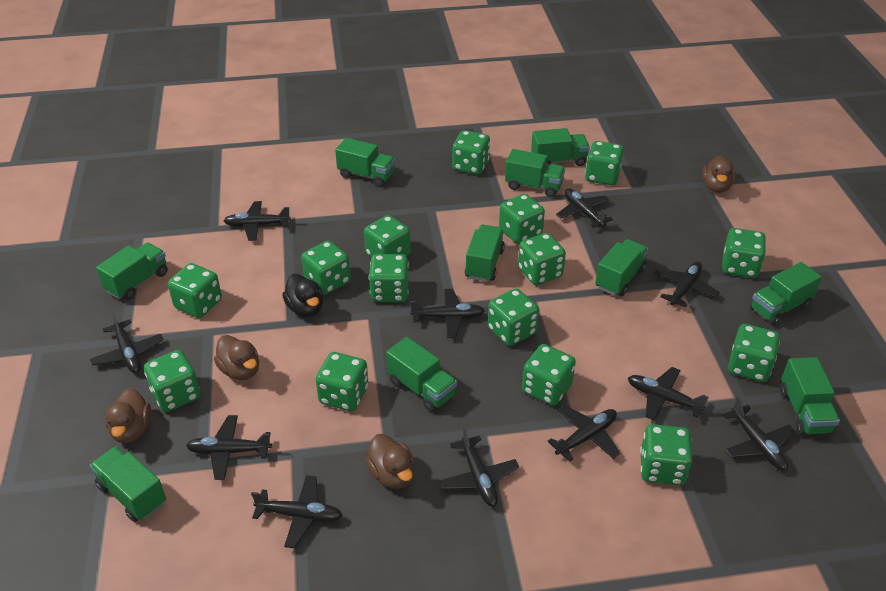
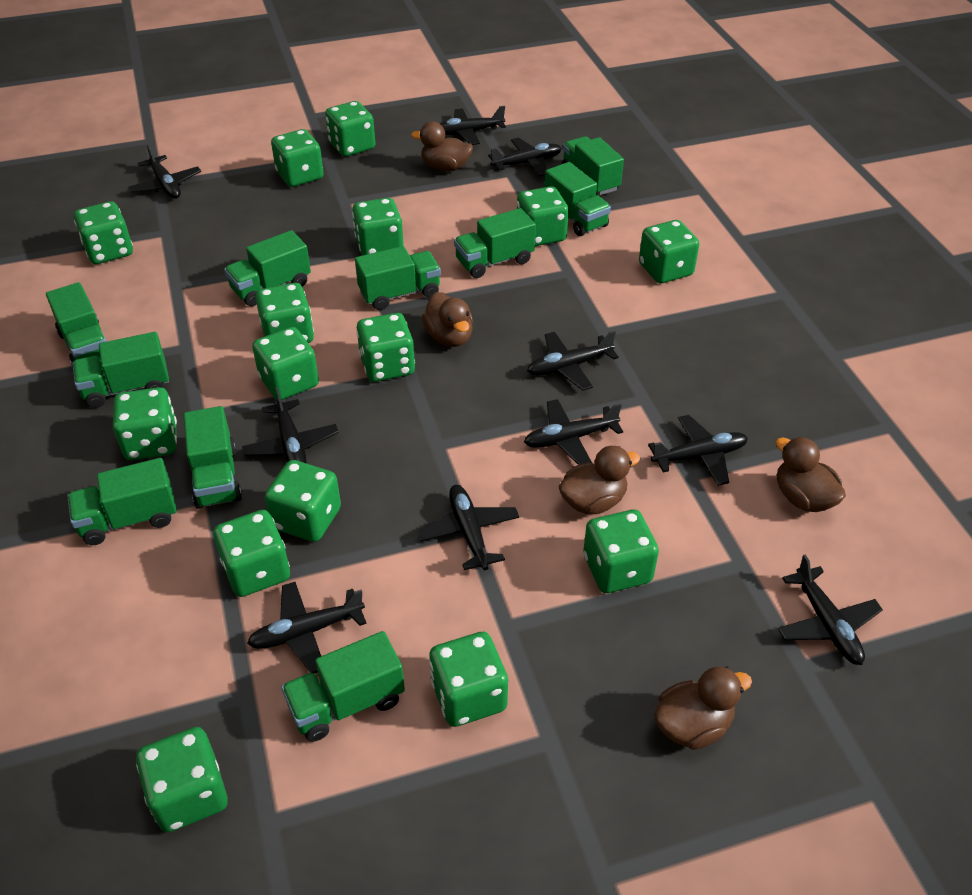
black duck: [282,274,323,317] = 1 -> none = 0
black plane: [90,312,164,373] [186,415,272,480] [224,201,291,241] [251,475,343,548] [410,289,485,338] [439,427,519,507] [547,405,620,462] [556,188,613,227] [628,367,709,421] [654,262,720,307] [723,397,796,471] = 11 -> [128,144,201,199] [242,387,339,463] [247,582,367,673] [417,485,519,570] [439,106,506,145] [488,138,562,176] [524,399,623,465] [527,331,619,390] [648,415,748,486] [778,554,883,665] = 10
brown duck: [105,388,151,443] [214,335,259,380] [365,434,414,489] [702,155,736,193] = 4 -> [411,121,473,171] [422,292,473,347] [559,446,640,514] [654,667,752,750] [776,437,846,512] = 5

